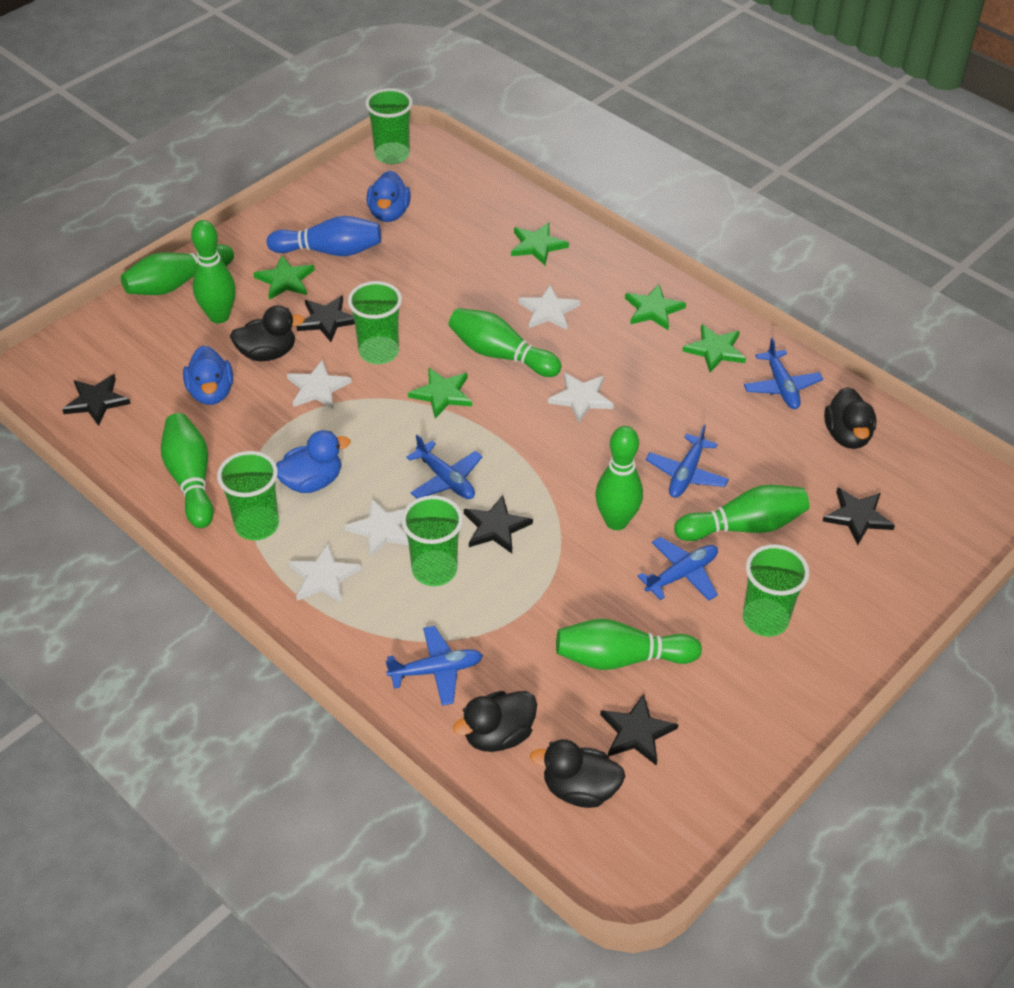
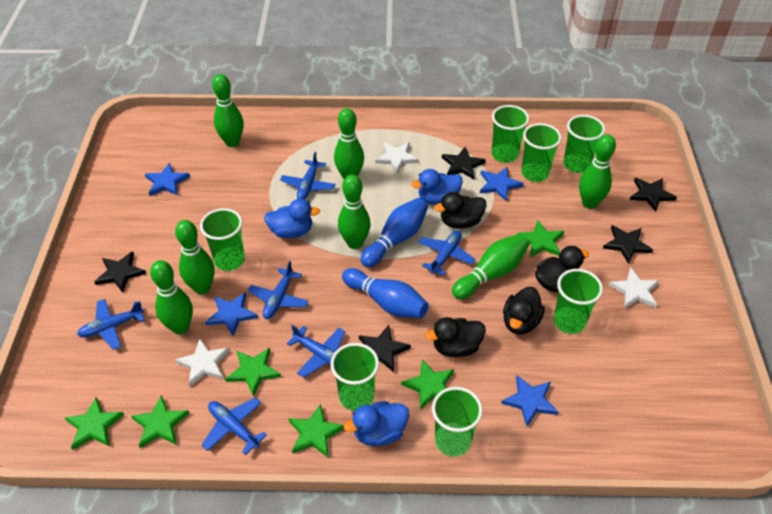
blue bowling pin: [267,216,381,256] = 1 -> [342,268,429,318] [361,198,428,268] = 2
blue plane: [386,626,483,706] [406,434,482,499] [638,537,718,601] [646,424,729,498] [744,338,823,409] = 5 -> [77,299,145,350] [202,397,267,455] [248,261,309,319] [280,152,336,200] [287,325,345,378] [418,230,476,276] = 6
blue star: none = 0 -> [145,163,190,196] [205,292,258,336] [480,167,524,201] [501,375,558,426] = 4
green cup: [217,451,279,540] [348,281,402,364] [365,88,413,164] [401,495,463,586] [743,544,809,637] = 5 -> [200,208,245,271] [330,343,379,411] [432,387,483,457] [491,105,529,163] [521,123,562,182] [553,269,603,334] [563,115,605,173] = 7
green star: [253,255,315,300] [408,368,472,419] [511,223,569,265] [625,284,686,330] [682,324,746,372] = 5 -> [65,397,124,450] [131,395,190,448] [225,348,281,396] [288,404,344,457] [401,360,454,409] [517,220,564,257] = 6
white star: [287,360,352,409] [289,544,361,603] [345,498,409,557] [518,285,580,330] [548,373,614,423] = 5 -> [175,339,230,387] [375,142,419,174] [609,267,659,309] = 3

